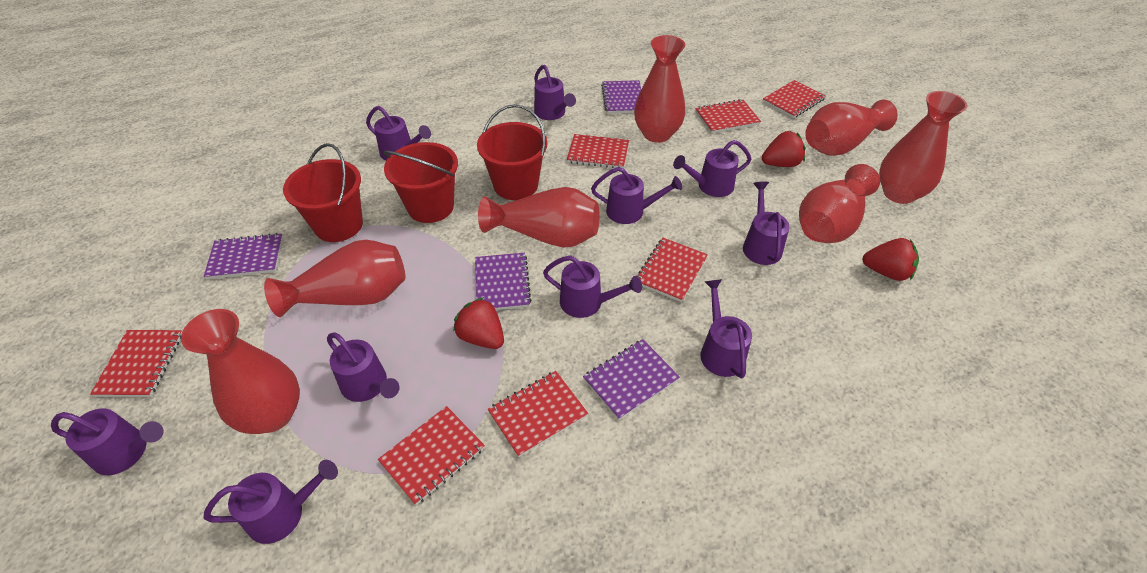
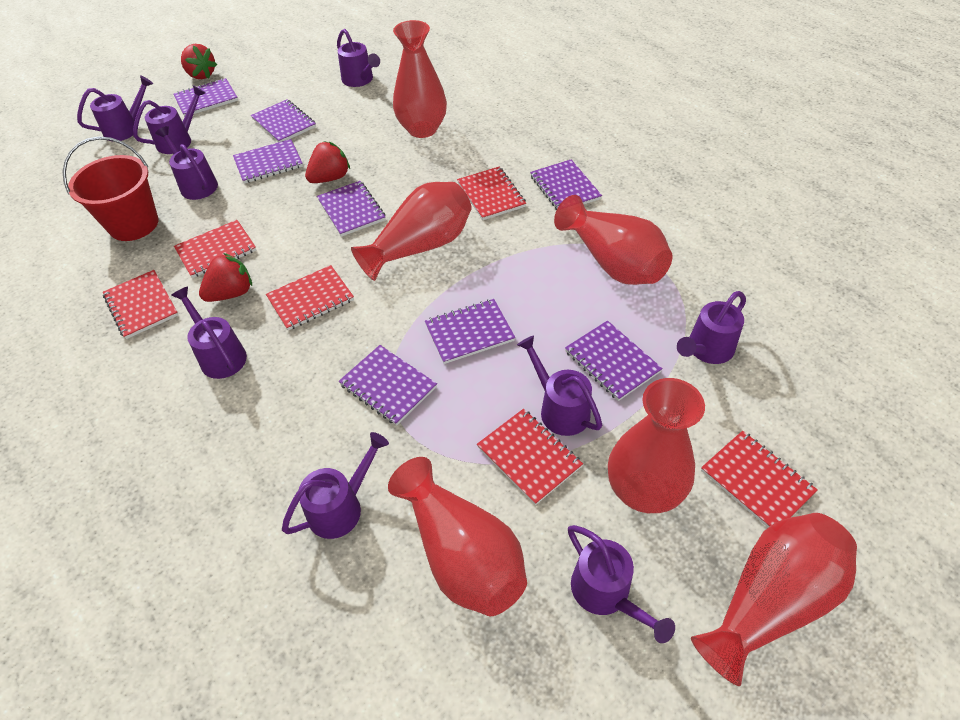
purple notebook: [204,233,283,279] [475,253,532,310] [583,339,680,420] [601,80,641,114] = 4 -> [173,78,238,116] [233,139,303,184] [251,100,316,142] [317,181,386,237] [339,345,437,426] [425,299,516,364] [530,160,602,210] [565,321,663,401] = 8
purple watering can: [51,409,164,475] [203,460,338,544] [327,333,399,402] [366,106,431,161] [534,65,576,120] [543,256,642,318] [591,167,682,224] [673,140,751,197] [700,279,752,378] [743,182,790,265] = 10 -> [77,75,153,141] [133,85,206,154] [155,126,218,200] [171,287,247,379] [282,432,389,539] [337,29,380,87] [517,335,602,436] [568,525,675,643] [677,291,746,364] = 9
red bucket: [283,143,363,242] [383,142,458,223] [477,104,547,200] = 3 -> [62,137,159,241] = 1
red notebook: [90,330,182,397] [378,406,485,505] [488,371,588,457] [567,134,629,168] [637,238,708,302] [695,99,761,133] [763,80,825,118] = 7 -> [103,270,178,339] [174,220,256,278] [266,265,354,331] [457,167,526,220] [477,409,583,505] [701,431,818,528] = 6
red vase: [181,309,300,434] [264,240,405,317] [478,187,599,248] [634,35,685,143] [799,164,880,243] [805,100,898,156] [879,91,967,204] = 7 -> [351,182,472,281] [388,457,527,616] [393,20,447,138] [554,195,673,285] [608,378,705,513] [691,513,857,686] = 6

